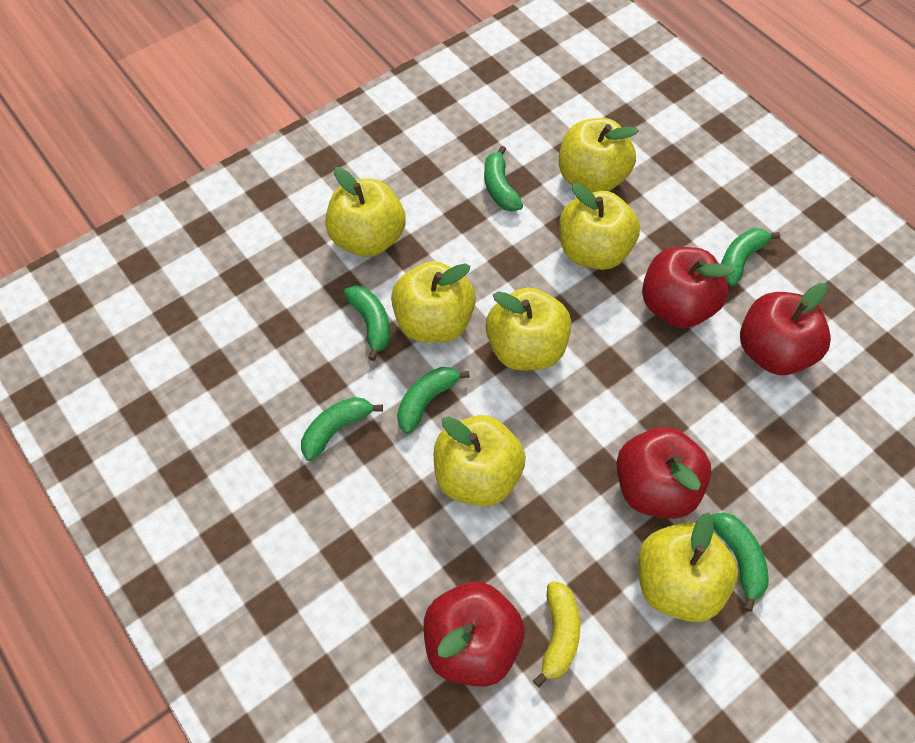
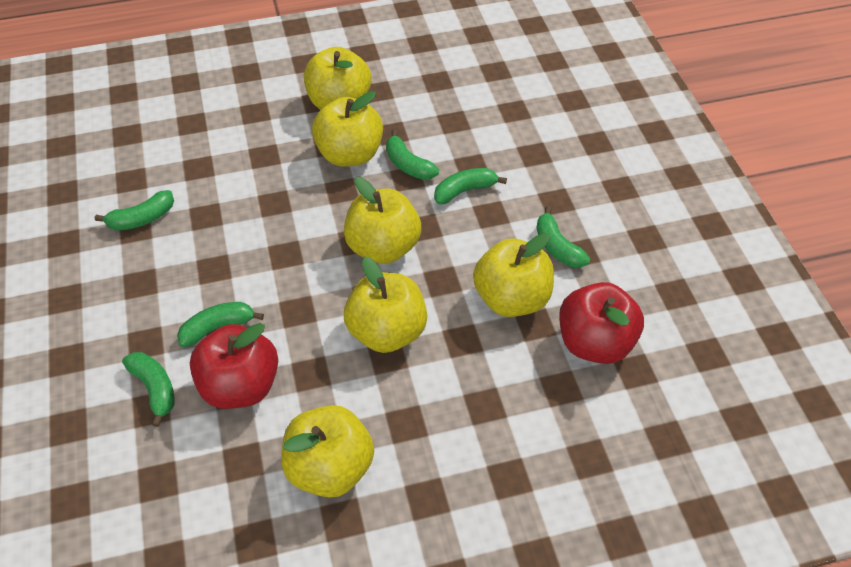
red apple: [423,582,524,687] [616,427,712,519] [642,247,734,328] [740,283,831,375] = 4 -> [190,323,278,409] [559,282,644,364] = 2
yellow apple: [325,167,406,257] [391,261,476,343] [434,415,526,507] [485,287,571,370] [559,118,639,193] [559,183,640,270] [638,512,738,622] = 7 -> [281,405,374,498] [304,47,371,110] [312,91,383,167] [344,177,421,264] [344,257,427,353] [473,233,554,317] = 6
yellow banana: [533,581,580,687] = 1 -> none = 0

